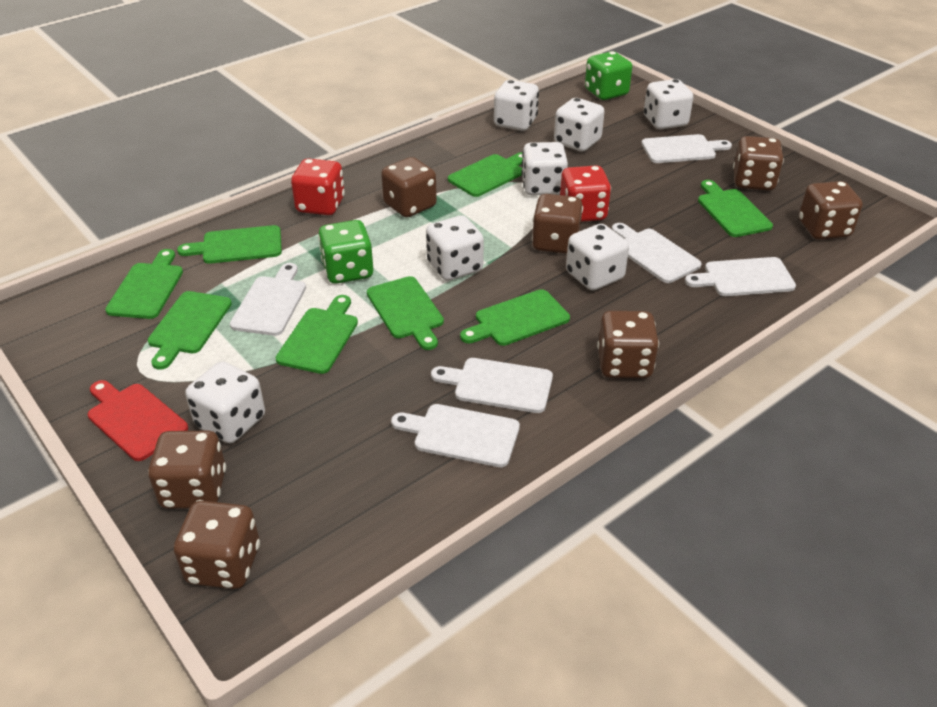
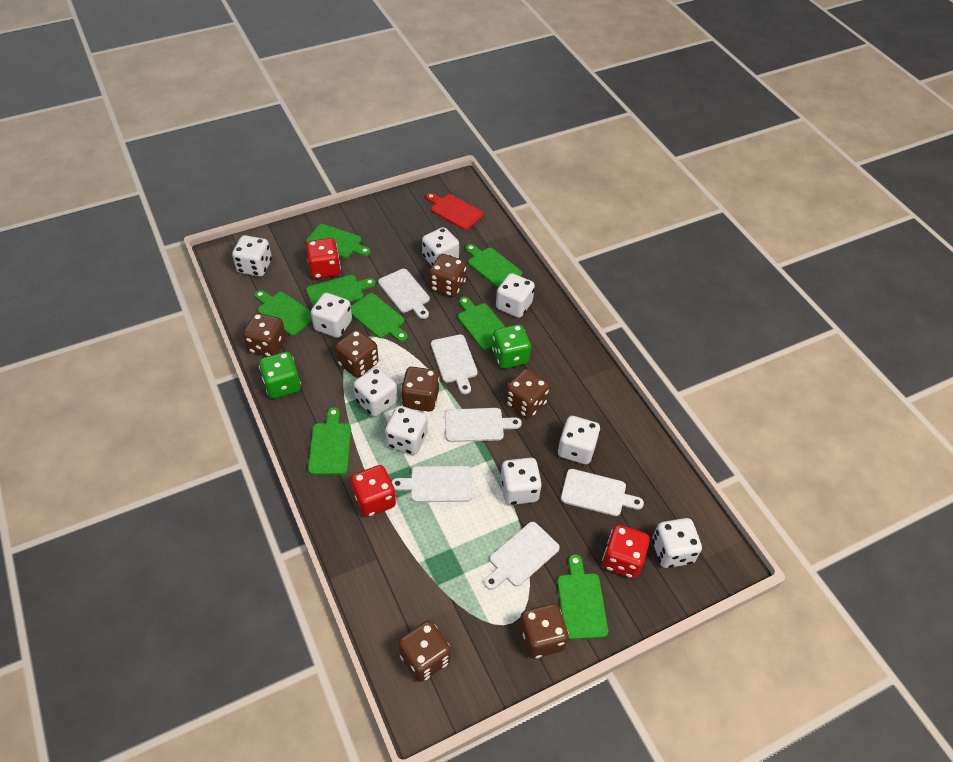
red dice: [291,158,345,215] [560,165,611,222] = 2 -> [306,238,341,279] [351,465,396,517] [602,525,650,578] = 3
white dice: [185,361,265,443] [426,215,484,281] [494,80,539,131] [521,142,568,196] [554,98,605,151] [566,224,629,290] [644,79,693,129] = 7 -> [232,235,272,277] [311,293,352,338] [353,367,398,417] [385,406,428,455] [422,227,459,265] [496,273,535,318] [500,458,542,505] [558,416,600,464] [652,518,702,568] = 9

